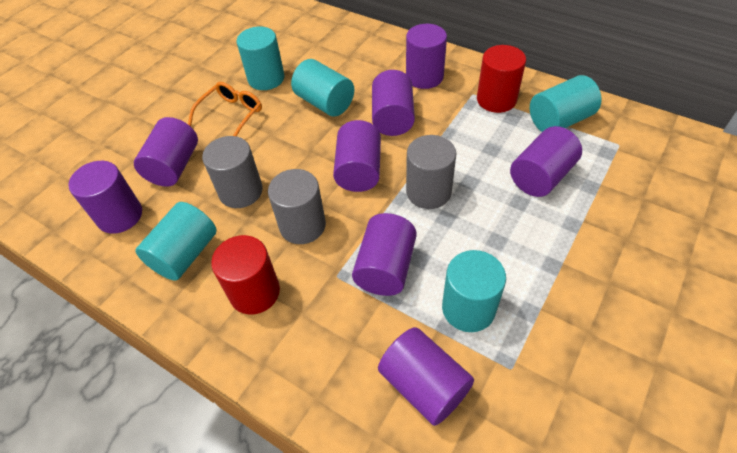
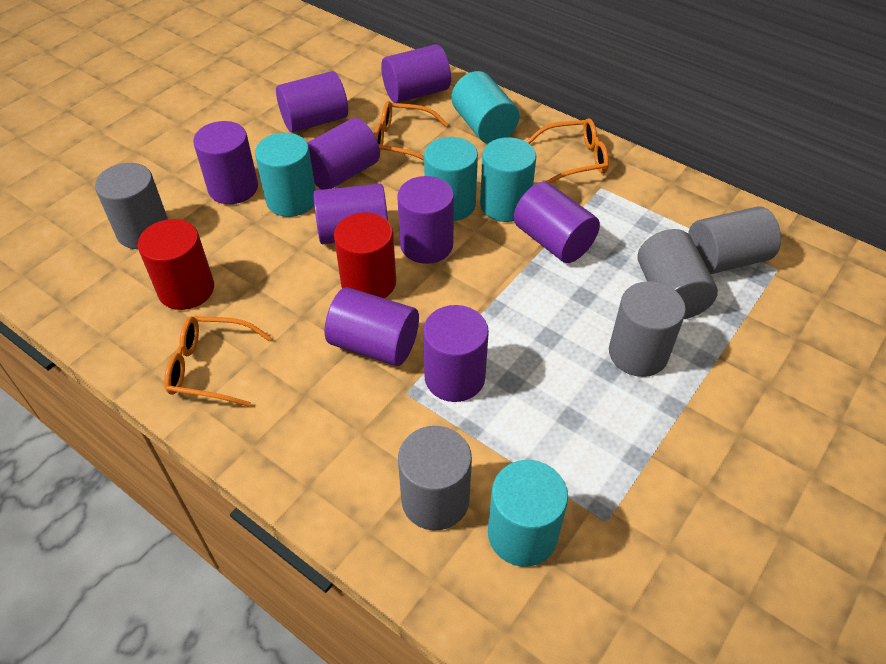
grey cylinder: [202,136,263,208] [268,169,326,244] [406,135,456,209] = 3 -> [95,163,168,249] [398,426,472,531] [609,281,686,377] [637,229,718,319] [688,206,781,274] = 5
orange glasses: [188,82,262,136] = 1 -> [164,316,271,407] [374,101,448,161] [526,118,609,184] = 3
purple cylinder: [68,161,142,234] [134,117,198,187] [333,120,381,192] [352,213,417,296] [372,70,415,136] [378,327,474,426] [406,24,447,89] [510,126,582,197] = 8 -> [193,121,258,204] [276,71,348,133] [307,118,380,190] [313,184,388,244] [325,287,419,366] [381,44,451,103] [397,176,454,264] [423,305,489,402] [514,182,600,263] = 9

